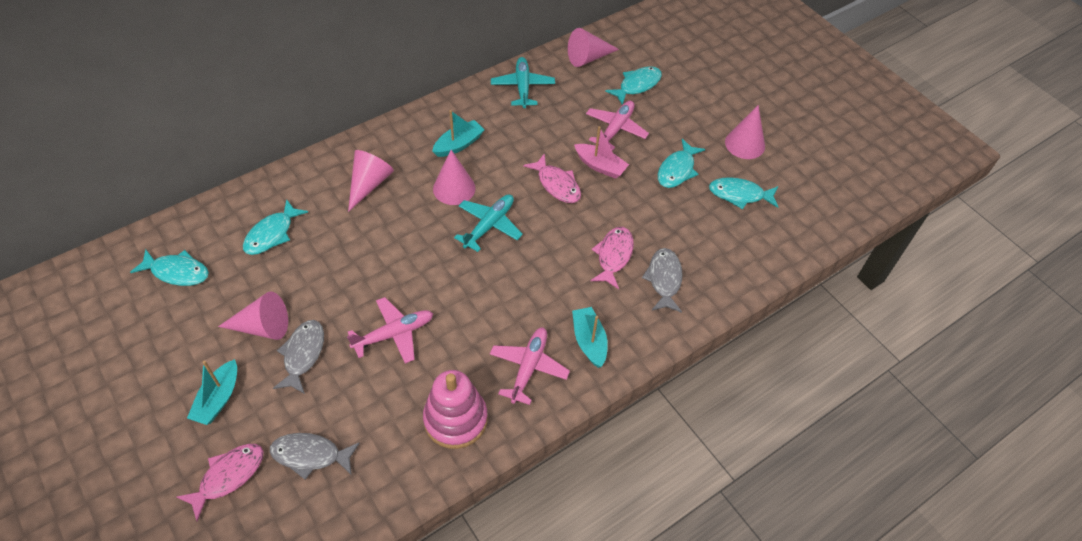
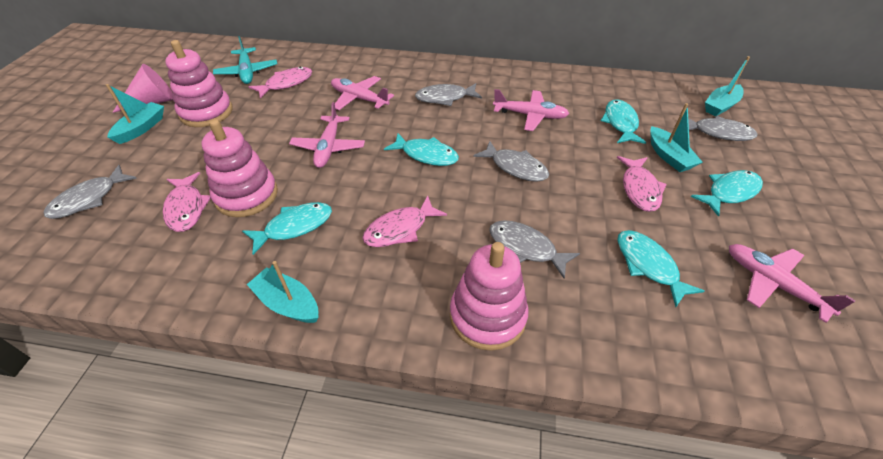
grey fish: [270,433,360,480] [273,320,324,394] [642,248,683,313] = 3 -> [44,165,137,219] [415,83,482,106] [473,141,549,182] [489,220,580,279] [688,116,758,141] = 5
pink boat: [574,126,629,179] = 1 -> none = 0
pink cone: [218,291,288,340] [348,150,394,212] [433,150,475,205] [568,28,619,67] [725,105,765,159] = 5 -> [112,64,173,113] = 1
pink fish: [177,444,264,521] [523,153,581,203] [590,227,634,289] = 3 -> [163,172,211,232] [249,67,312,99] [363,195,447,247] [617,156,667,212] = 4
pink plane: [347,297,433,364] [490,327,570,405] [586,101,649,151] = 3 -> [289,102,365,168] [331,76,394,110] [493,89,569,131] [729,244,855,323] = 4
pink stacking toy: [423,370,488,449] = 1 -> [165,40,233,127] [201,119,278,217] [450,242,529,351] = 3
turquoise boat: [187,359,237,425] [432,110,485,157] [572,307,608,368] = 3 -> [106,84,164,144] [247,261,319,323] [650,103,703,172] [705,56,750,116] = 4
turquoise plane: [454,194,523,252] [491,57,555,108] = 2 -> [213,36,277,84] = 1

